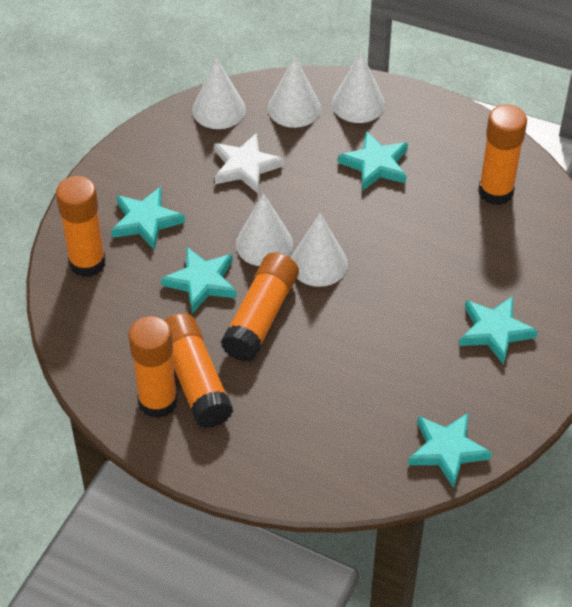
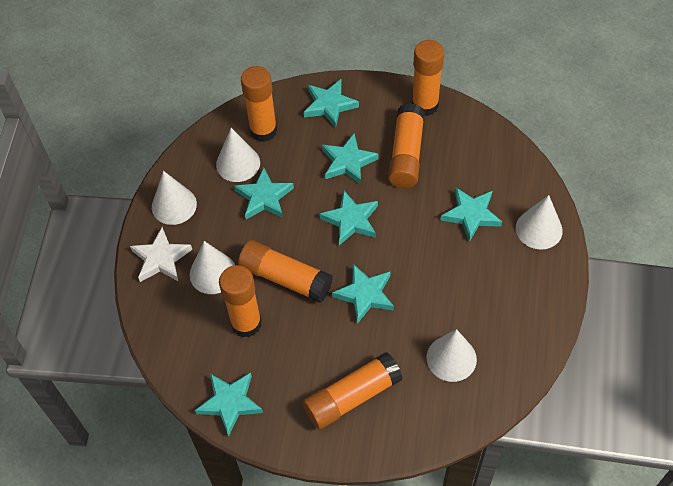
orange glue stick: [56,176,106,277] [128,316,178,418] [164,313,233,428] [221,252,299,362] [479,104,527,205] = 5 -> [219,265,262,337] [238,240,333,303] [241,66,277,142] [303,352,403,430] [388,103,425,188] [412,40,444,116] = 6
turquoise star: [111,187,185,250] [161,247,237,314] [338,131,408,191] [408,412,492,488] [459,296,538,365] = 5 -> [195,373,263,437] [234,167,294,219] [304,79,359,128] [319,190,378,245] [322,133,379,185] [332,264,394,324] [441,187,502,242] = 7

